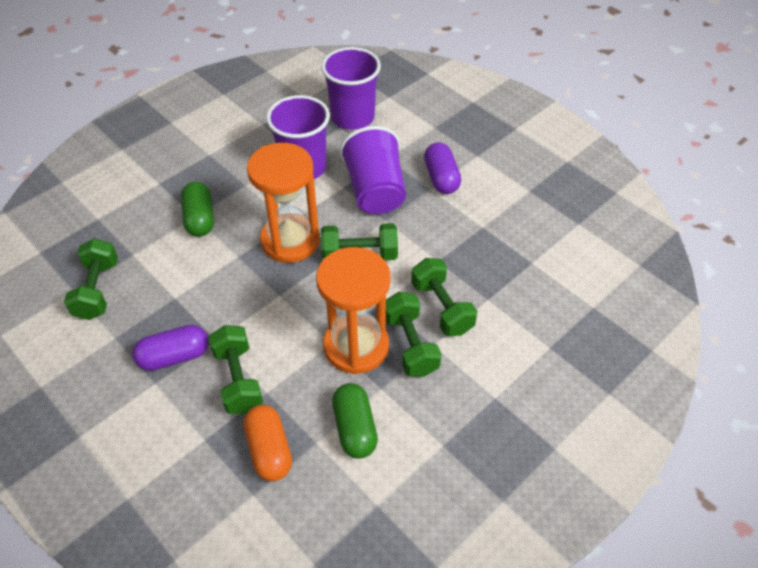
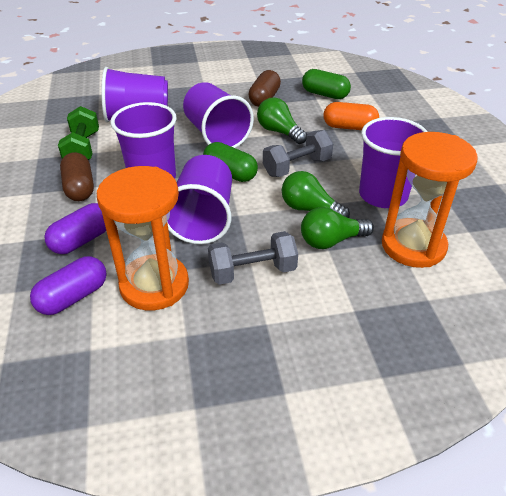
brown capsule: none = 0 -> [60,152,94,201] [248,70,281,107] = 2
green dumbbell: [64,238,118,320] [209,325,263,414] [321,223,398,260] [386,292,442,377] [411,258,478,336] = 5 -> [58,106,99,160] = 1
green light bulb: none = 0 -> [257,97,307,144] [282,171,350,218] [301,207,374,249] = 3
grey dumbbell: none = 0 -> [208,231,298,285] [263,130,333,177] = 2
purple cup: [266,95,330,179] [321,47,381,130] [340,126,406,214] = 3 -> [101,67,168,122] [110,102,177,179] [167,155,232,244] [183,82,254,148] [359,117,428,208] = 5

